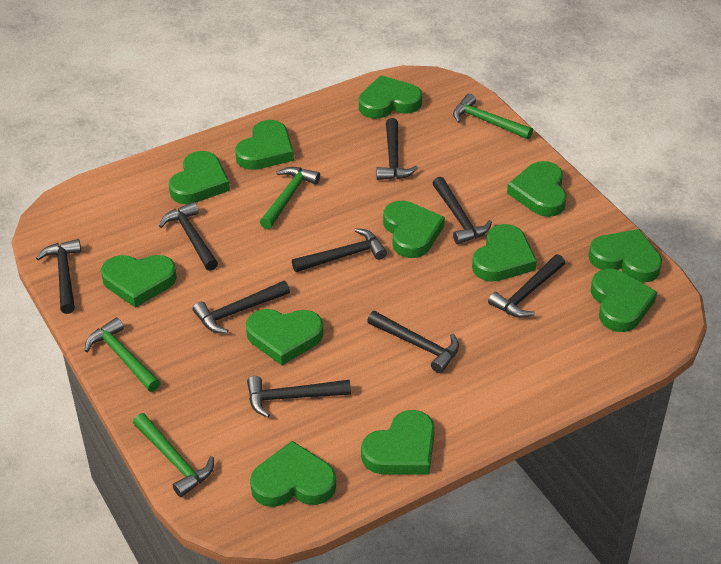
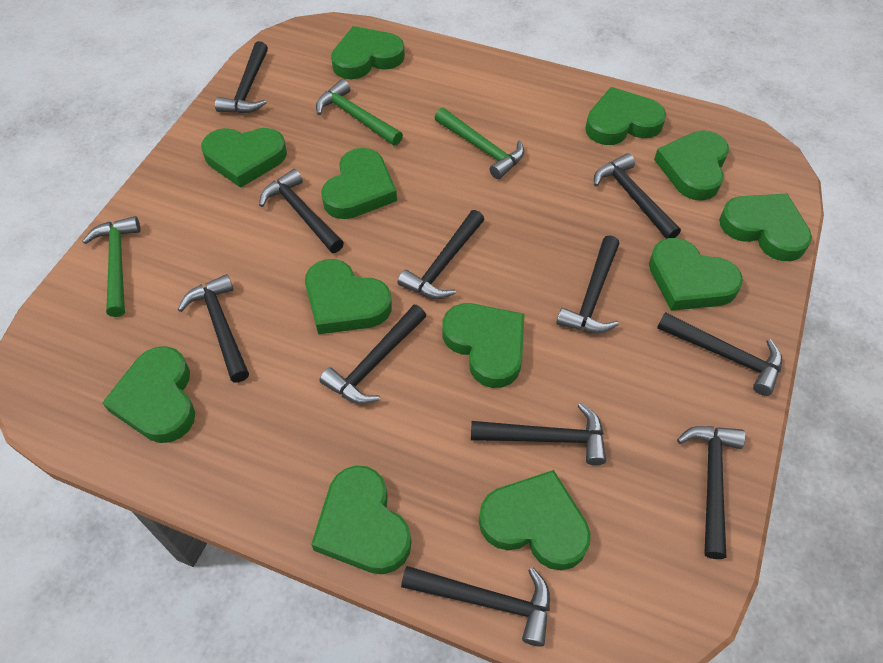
black hammer: [36,239,81,314] [159,202,218,271] [193,281,290,334] [247,376,351,418] [292,228,387,272] [367,311,459,373] [376,118,418,180] [432,177,492,244] [488,254,565,318] = 9 -> [178,274,249,382] [215,41,268,113] [259,169,344,253] [320,305,426,404] [398,210,484,299] [401,566,550,647] [471,403,606,465] [556,236,619,333] [594,153,681,239] [657,312,782,396] [677,426,745,559] = 11
green hammer: [85,317,161,392] [133,413,214,497] [260,167,320,229] [453,94,533,140] = 4 -> [82,216,140,317] [316,79,403,146] [435,108,524,179] = 3

